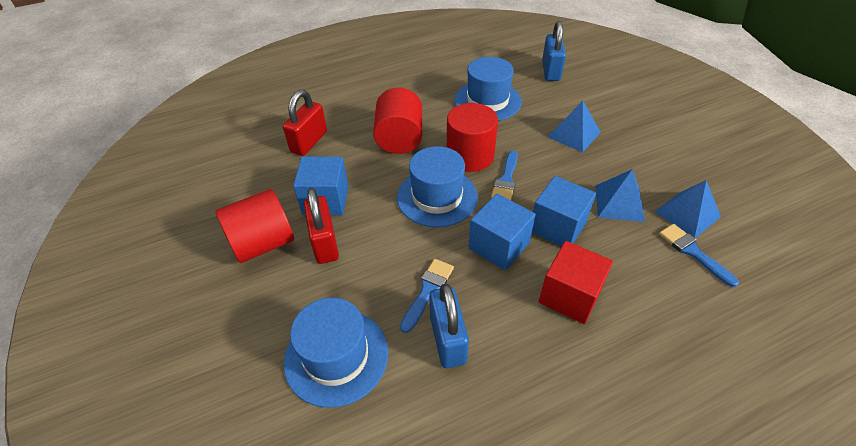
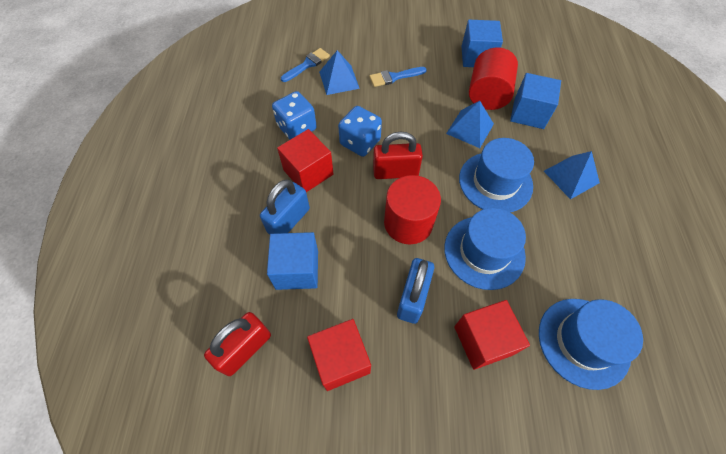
blue brush: [400,259,454,333] [491,151,518,200] [659,224,739,287] = 3 -> [281,48,330,82] [369,67,427,87] = 2
blue dice: none = 0 -> [272,91,317,140] [338,106,382,157] = 2
red cube: [539,241,613,324] = 1 -> [277,129,333,192] [307,319,371,391] [454,300,530,370] = 3
red cylinder: [216,189,294,263] [373,88,422,154] [447,103,498,172] = 3 -> [384,175,441,244] [469,48,518,110] = 2

